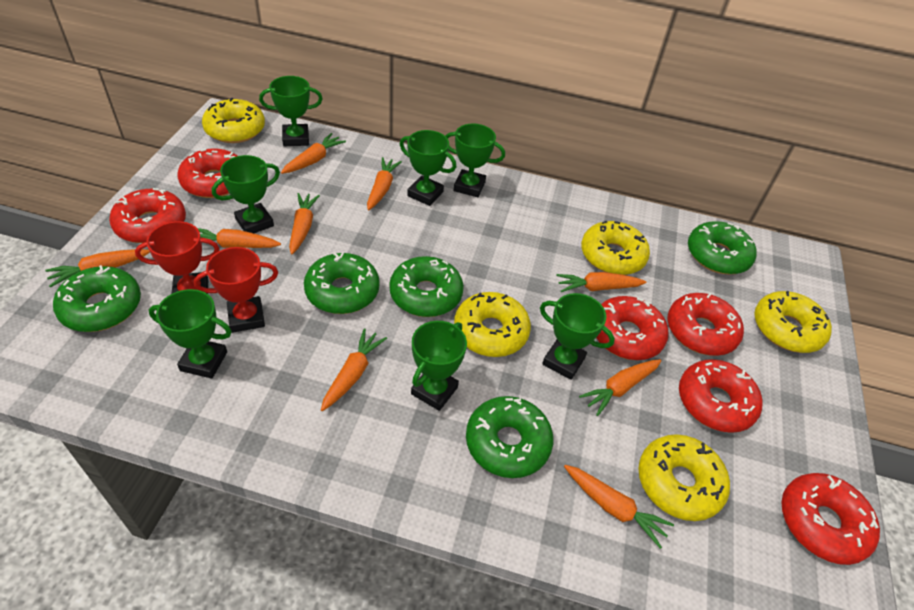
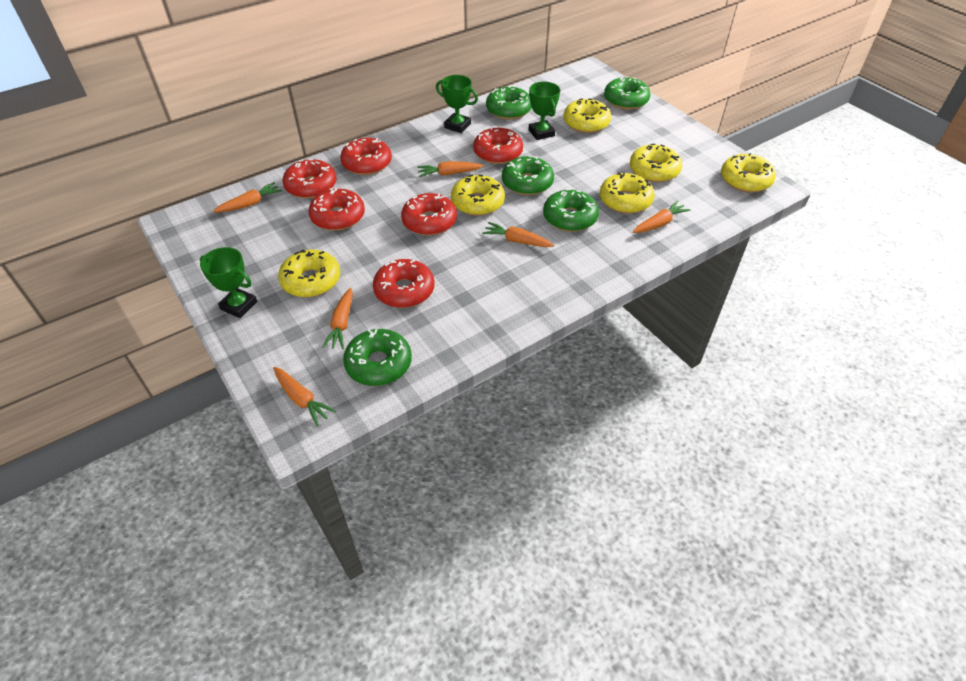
green trophy: [149,289,232,379] [212,155,280,233] [259,76,323,146] [400,130,456,206] [411,321,467,411] [445,123,505,197] [540,293,615,380] = 7 -> [200,247,257,318] [436,75,478,133] [529,82,560,140] = 3
orange carrot: [45,249,150,288] [197,228,281,248] [281,133,346,174] [289,193,320,254] [321,328,387,411] [367,157,402,210] [556,272,647,292] [564,465,674,549] [579,359,661,416] = 9 -> [213,182,282,212] [273,367,336,426] [322,288,353,349] [417,161,484,177] [482,222,554,247] [633,201,691,233] = 6
red trophy: [135,221,220,294] [194,247,278,333] = 2 -> none = 0
yellow donut: [202,98,265,143] [454,292,531,357] [581,221,650,275] [638,434,730,521] [754,291,832,353] = 5 -> [278,249,340,297] [451,175,505,216] [563,98,611,133] [600,172,655,214] [630,143,682,182] [721,153,776,192] = 6

